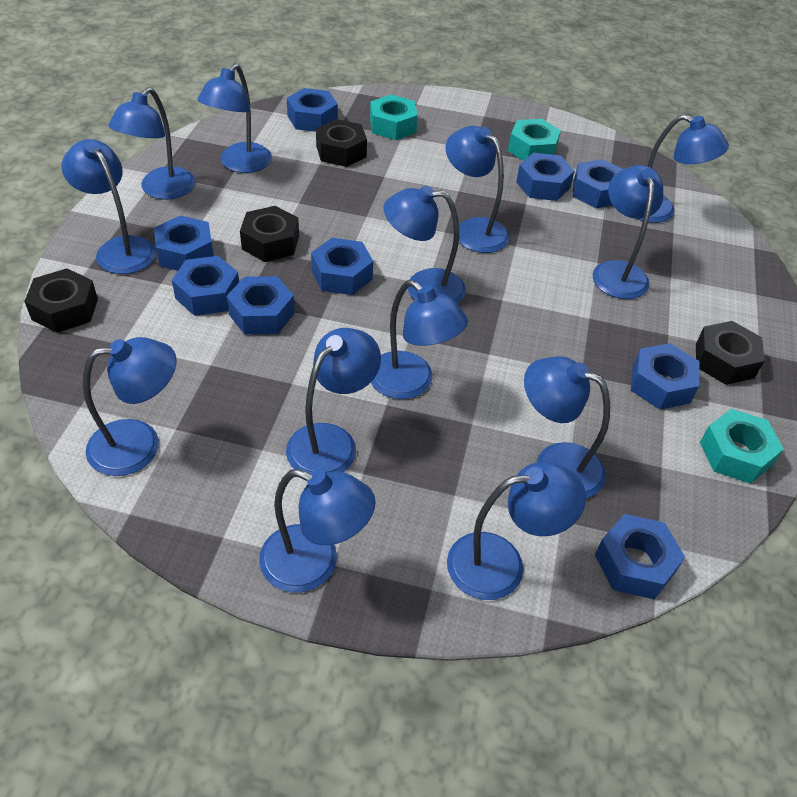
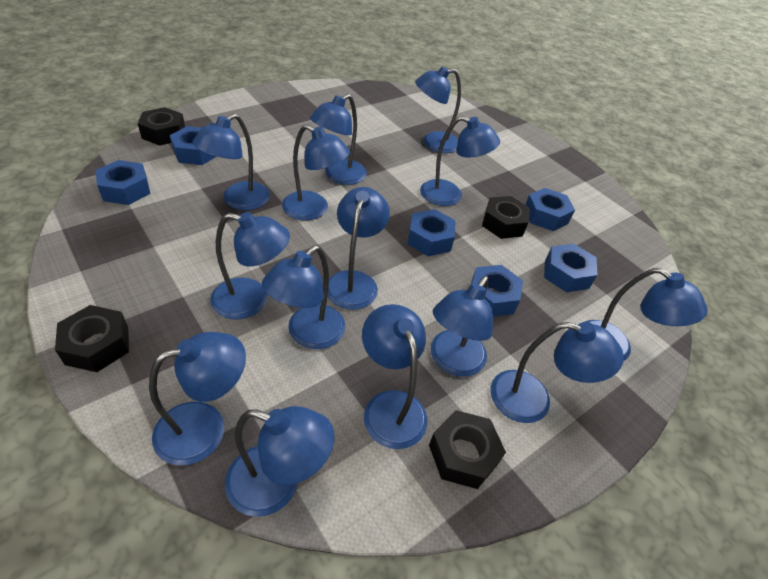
blue lamp: [61,139,156,274] [83,337,176,476] [108,87,195,200] [197,64,272,173] [259,469,376,593] [286,328,381,474] [371,280,468,399] [383,186,466,304] [445,126,510,253] [447,462,586,600] [524,357,610,498] [593,165,663,299] [639,114,729,223] = 13 -> [149,332,246,465] [192,113,270,210] [210,212,290,319] [225,406,334,517] [262,245,345,349] [282,124,350,220] [310,94,367,185] [327,187,390,310] [362,304,427,449] [415,66,461,153] [420,116,500,206] [431,276,493,377] [491,322,624,423] [585,268,708,361] = 14
blue nut: [154,215,214,271] [172,256,239,316] [226,276,295,335] [287,88,338,132] [311,238,373,295] [516,153,575,201] [573,159,623,209] [595,514,685,599] [631,343,700,410] = 9 -> [95,160,150,205] [170,126,217,165] [408,209,456,257] [471,265,523,317] [525,188,575,231] [544,244,597,292] = 6
turquoise nut: [370,95,418,140] [508,119,561,161] [700,409,784,484] = 3 -> none = 0

